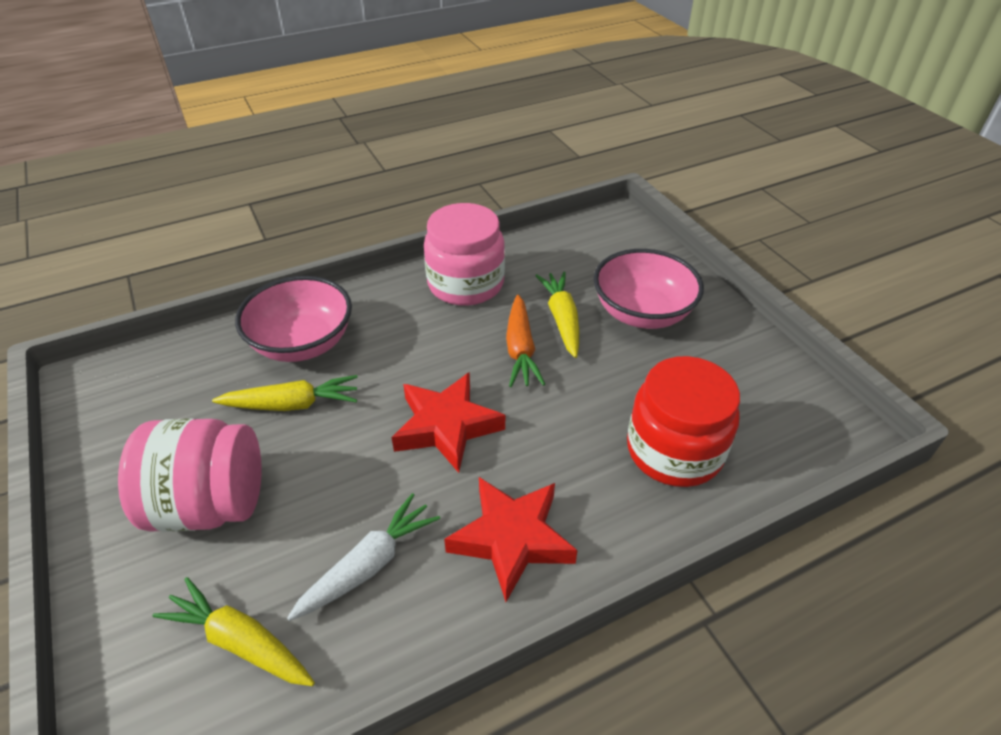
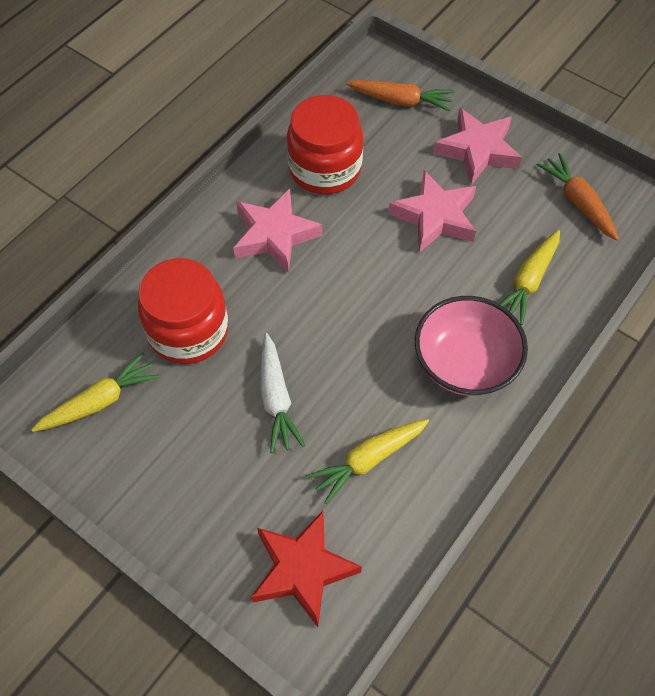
orange carrot: [506,295,545,387] = 1 -> [346,80,454,112] [537,153,619,241] = 2
pink bowl: [235,276,352,362] [594,249,704,329] = 2 -> [415,296,528,396] = 1
pink jar: [118,418,262,532] [424,203,505,306] = 2 -> none = 0
pink star: none = 0 -> [233,189,323,273] [388,170,476,253] [433,108,522,185] = 3
red jar: [627,356,740,487] = 1 -> [138,258,229,364] [287,95,363,194] = 2
red star: [392,372,505,473] [444,477,578,602] = 2 -> [251,511,362,627] = 1

